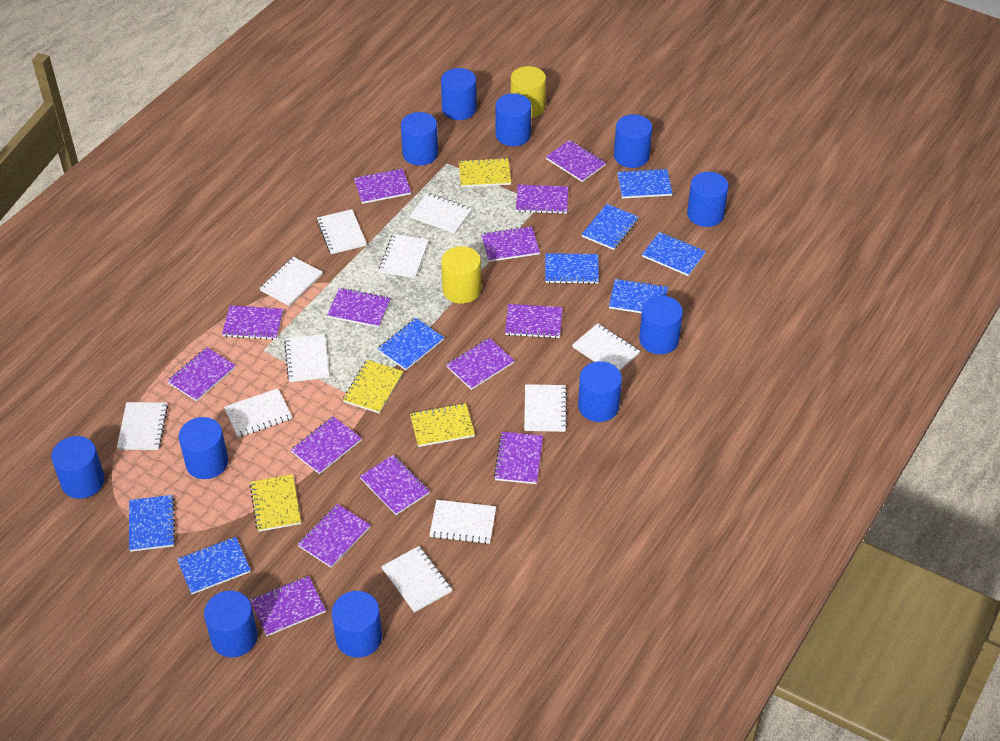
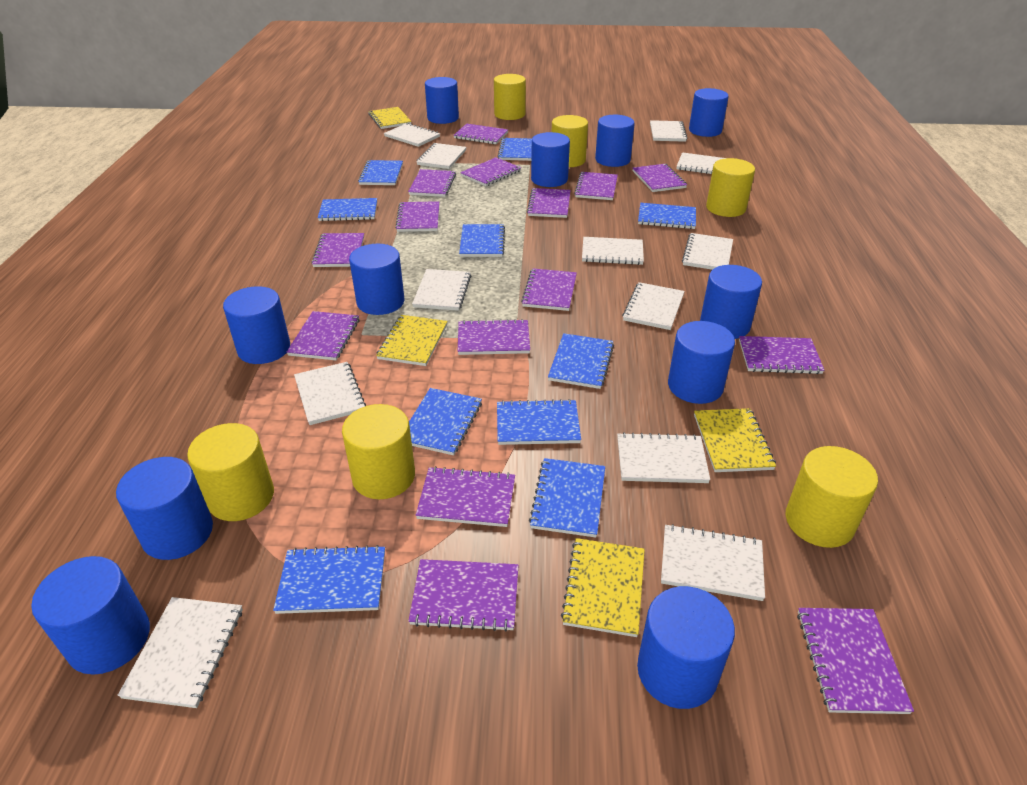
blue notebook: [129,495,175,552] [177,537,251,594] [377,318,444,370] [545,253,599,284] [582,204,639,250] [609,279,668,313] [617,168,673,199] [642,232,706,276] = 8 -> [273,545,385,614] [318,198,377,221] [358,160,403,185] [409,388,482,455] [459,224,505,257] [497,399,581,445] [498,138,532,161] [529,458,605,537] [548,333,614,389] [638,203,696,229] = 10
purple notebook: [167,347,236,402] [222,305,283,340] [250,576,326,636] [291,416,362,474] [298,504,370,568] [327,288,391,328] [354,168,411,204] [360,455,430,515] [446,338,515,390] [481,226,540,262] [494,432,543,484] [505,304,562,339] [516,185,568,214] [546,140,606,182] = 14 -> [287,311,360,360] [311,233,364,267] [395,201,439,232] [408,169,456,197] [409,559,519,632] [416,466,515,527] [453,124,508,144] [458,319,530,355] [460,157,521,186] [521,268,577,311] [527,188,570,218] [574,172,618,200] [633,164,687,192] [739,336,824,374] [797,608,914,714] = 15
white notebook: [117,402,168,450] [224,388,292,438] [259,257,323,306] [284,334,329,382] [317,209,367,254] [379,234,429,278] [381,546,452,613] [410,193,472,234] [429,500,496,544] [524,384,567,432] [572,323,640,371] = 11 -> [118,597,243,708] [294,362,366,425] [384,123,440,147] [412,269,471,311] [416,143,466,169] [582,237,644,265] [617,432,710,483] [622,282,685,330] [650,120,688,142] [661,524,765,601] [676,152,725,174] [682,233,733,270] = 12
yellow cylinder: [441,246,481,304] [511,66,546,118] = 2 -> [187,423,274,521] [342,404,415,499] [494,74,526,120] [552,115,588,167] [706,158,755,217] [785,446,878,548] = 6

